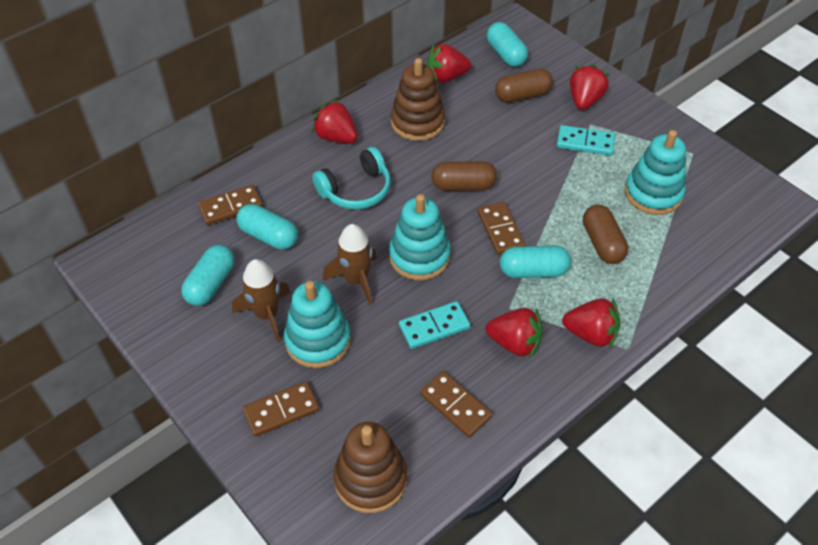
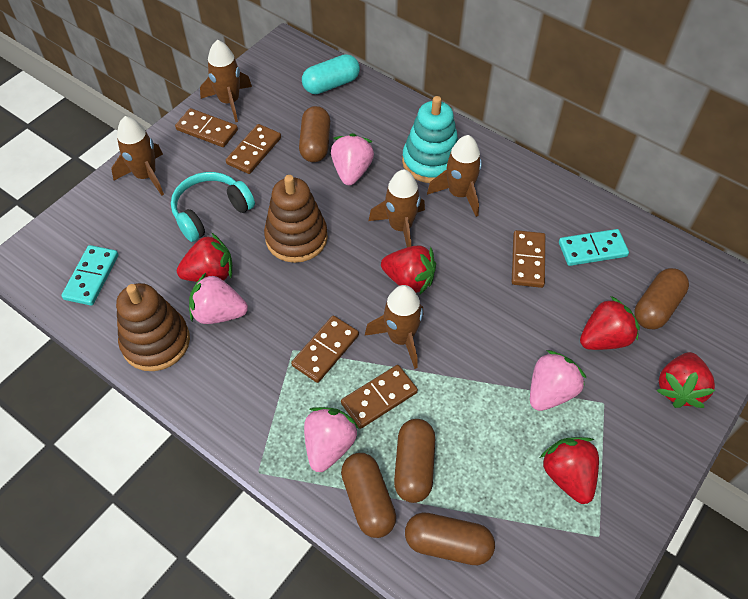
brown capsule: [431,161,497,191] [495,68,553,103] [583,205,629,264] = 3 -> [299,106,330,162] [341,453,396,538] [394,419,435,503] [405,512,495,565] [634,268,689,329] = 5
brown domino: [198,185,263,225] [243,381,320,437] [420,371,493,438] [478,202,525,255] = 4 -> [175,108,238,147] [226,124,281,174] [291,316,359,383] [341,365,418,429] [512,230,545,288] = 5
brown rocket: [232,259,291,342] [323,224,377,305] = 2 -> [111,116,164,196] [200,40,252,122] [365,285,423,369] [368,169,425,247] [427,135,482,217] = 5
pink strawberry: none = 0 -> [189,273,248,324] [304,407,359,472] [331,133,374,185] [530,350,586,411] = 4
turquoise capsule: [181,245,235,306] [236,204,298,250] [487,22,528,67] [500,246,571,278] = 4 -> [302,54,360,94] = 1
turquoise stacking toy: [284,281,351,368] [389,194,451,280] [625,130,686,215] = 3 -> [402,96,458,183] = 1

